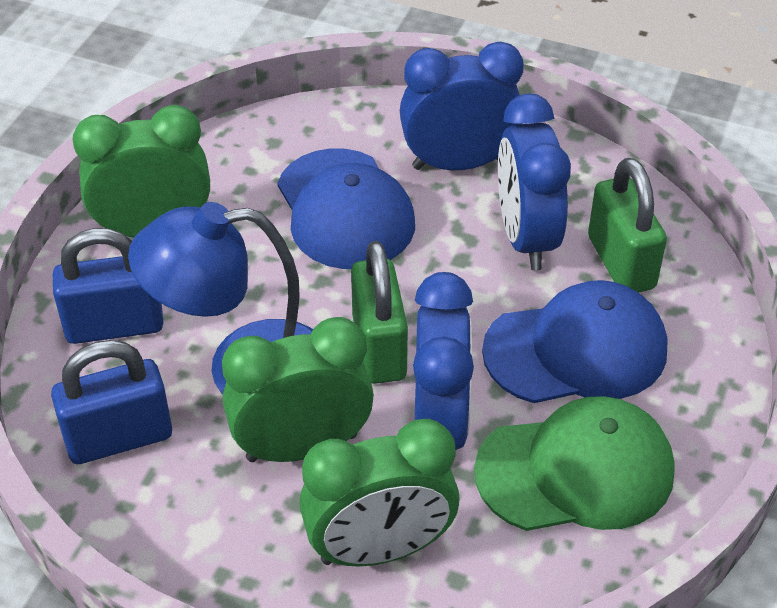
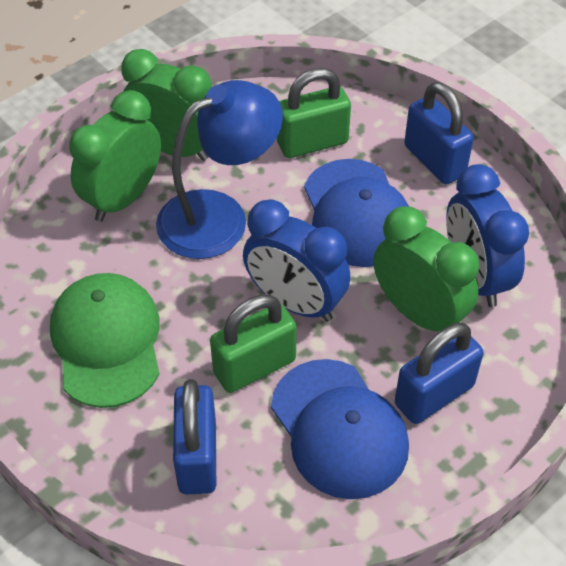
blue clock: [400,42,524,170] [413,272,474,450] [498,93,571,270] = 3 -> [243,199,351,322] [446,164,529,307] = 2
blue padlock: [51,340,172,464] [53,228,164,344] = 2 -> [173,379,216,495] [395,323,484,424] [404,82,474,184] = 3

